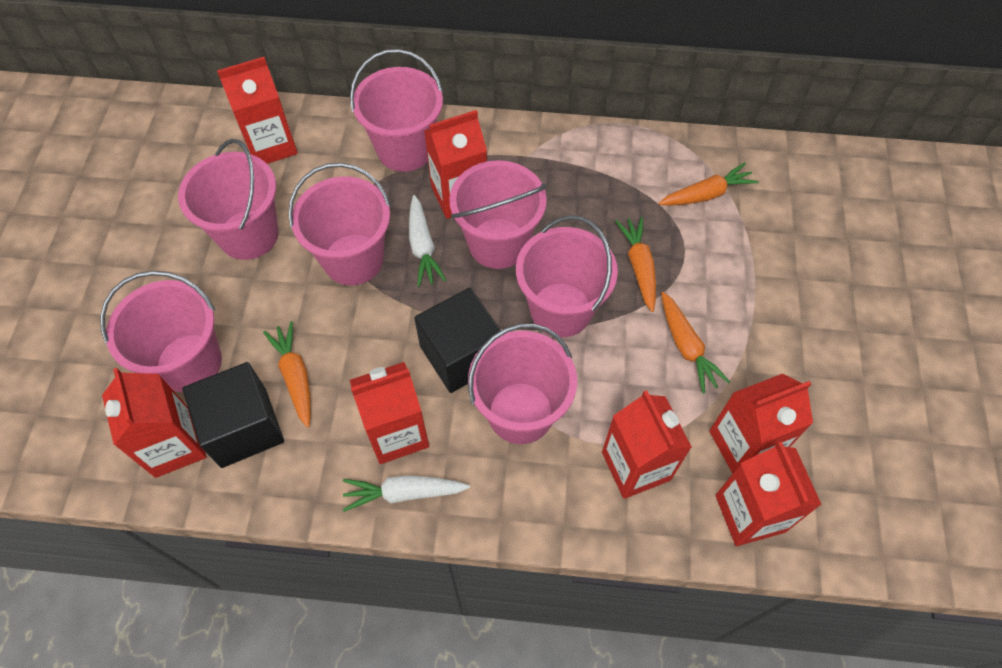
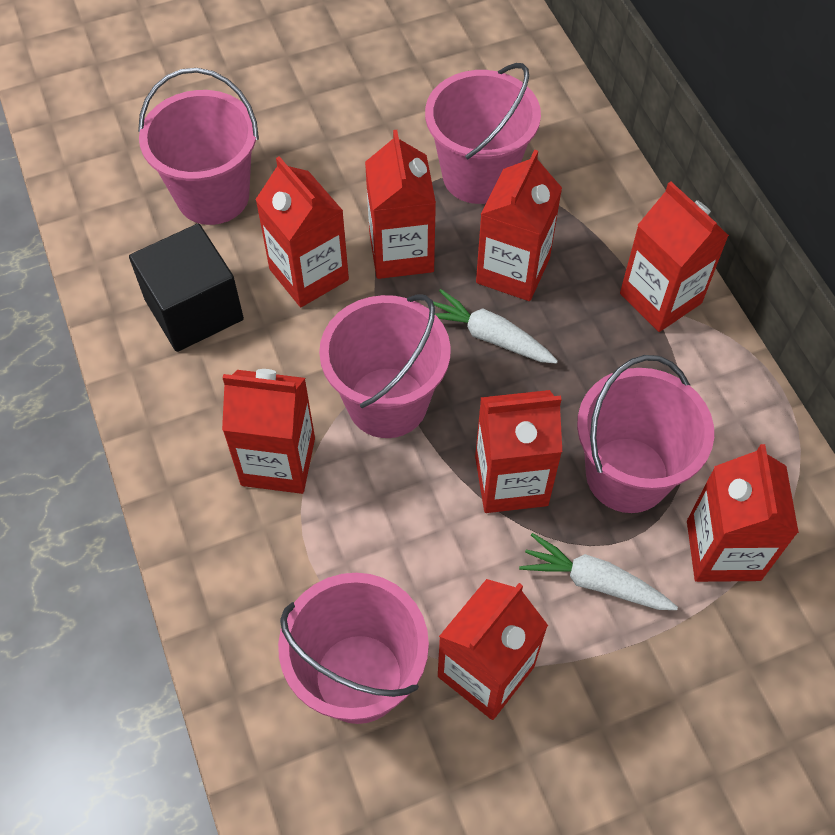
black cube: [182,362,284,468] [414,288,501,393] = 2 -> [129,224,244,352] = 1
orange carrot: [263,321,311,428] [615,217,656,312] [658,163,759,206] [661,292,730,393] = 4 -> none = 0
pink bucket: [100,271,222,392] [178,139,279,260] [288,163,391,285] [350,49,443,172] [449,160,547,269] [468,323,577,444] [516,215,618,337] = 7 -> [138,68,259,225] [278,573,429,724] [319,294,451,438] [425,63,541,204] [577,355,714,513] = 5
red carton: [102,368,207,478] [217,57,298,164] [350,362,429,464] [424,110,487,219] [602,390,692,499] [709,374,813,474] [715,442,822,546] = 7 -> [222,369,315,494] [255,156,349,307] [365,130,436,279] [438,579,548,720] [475,390,562,513] [476,150,562,301] [620,181,729,332] [687,444,799,582] = 8

